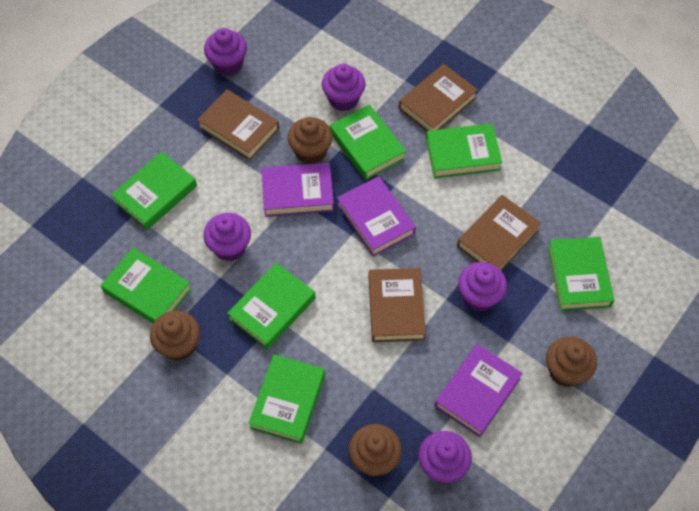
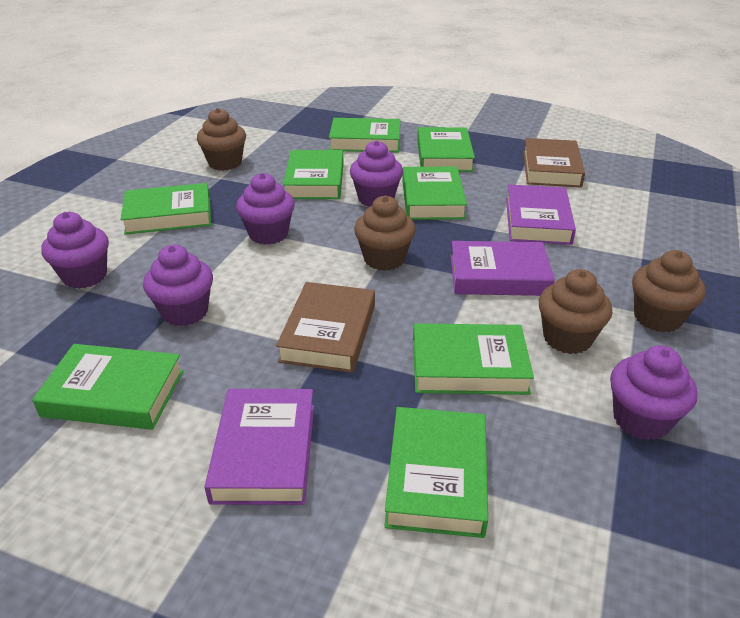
brown book: [197,89,279,160] [369,268,426,342] [399,64,478,131] [457,195,542,271] = 4 -> [276,282,375,373] [523,138,585,187] = 2
green book: [100,248,192,323] [111,152,197,230] [228,263,316,349] [248,354,325,444] [330,105,406,180] [426,123,502,178] [548,237,614,311] = 7 -> [32,344,183,430] [120,183,211,235] [283,150,344,199] [329,118,400,153] [384,407,488,538] [402,166,467,220] [413,323,534,395] [417,127,475,172] = 8

